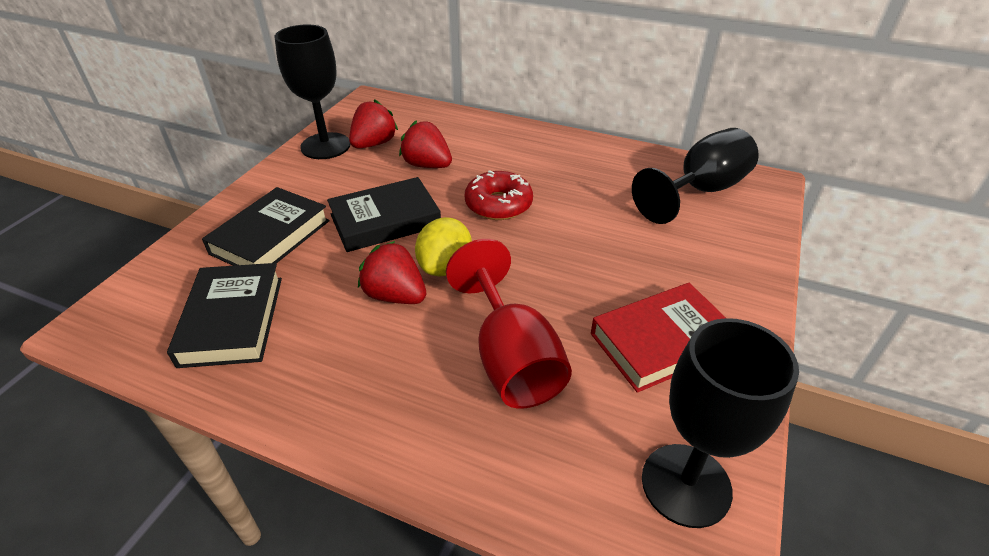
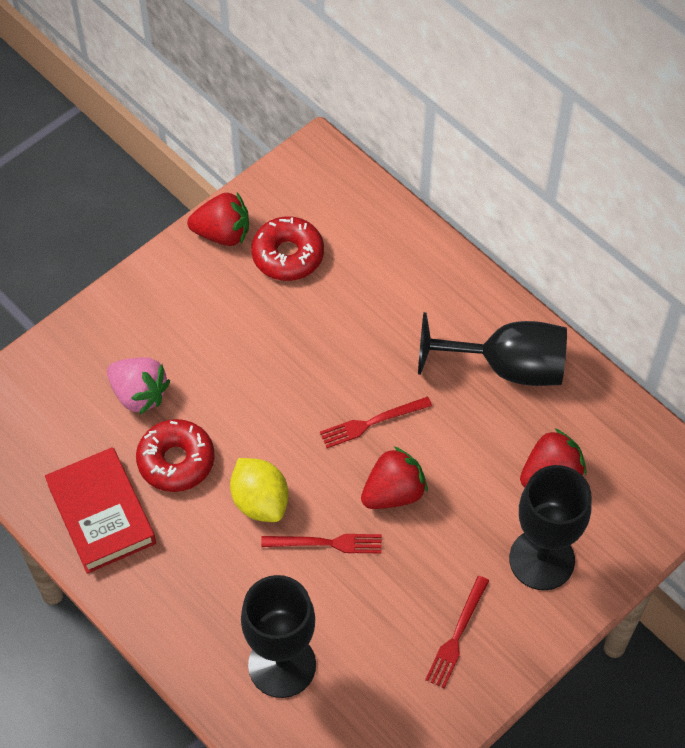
black book: [167,263,282,368] [202,187,329,266] [327,177,441,252] = 3 -> none = 0
pink strawberry: none = 0 -> [107,357,170,415] = 1
red donut: [465,170,533,220] = 1 -> [136,419,215,492] [251,216,324,281] = 2
red fork: none = 0 -> [261,534,382,554] [320,397,432,448] [425,576,489,688] = 3
red goblet: [446,239,572,409] = 1 -> none = 0

